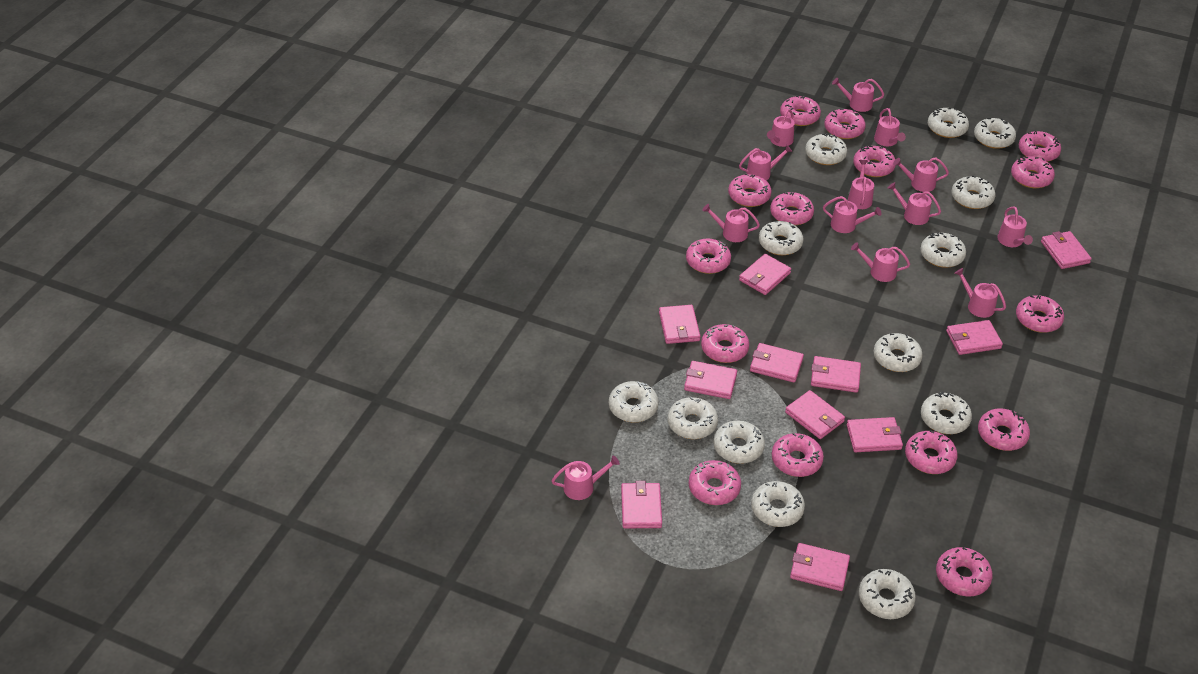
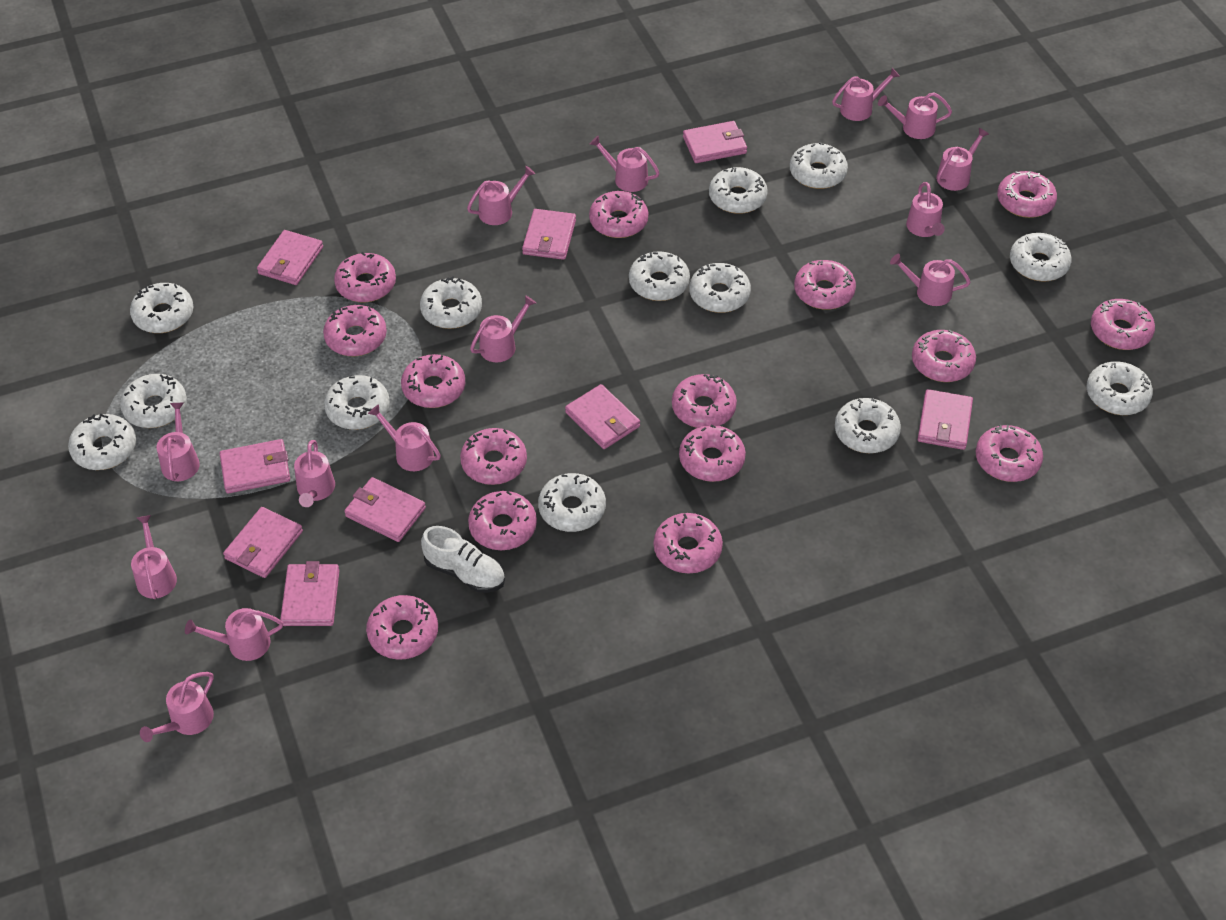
pink wallet: [621,481,662,528] [659,305,701,344] [684,361,737,399] [739,254,791,295] [750,343,804,383] [785,390,845,439] [790,543,850,591] [811,356,861,393] [847,417,903,452] [946,320,1003,355] [1041,231,1092,269] = 11 -> [219,439,290,494] [223,507,303,578] [257,230,323,285] [280,561,340,626] [344,477,426,542] [522,209,576,260] [565,384,640,449] [683,121,747,163] [918,389,973,450] = 9
pink watering can: [551,455,620,500] [702,204,760,242] [739,145,792,180] [767,109,795,147] [823,196,882,233] [832,78,884,112] [848,160,874,209] [851,242,910,282] [874,108,906,146] [888,182,941,225] [893,157,949,192] [955,268,1006,318] [997,207,1033,247] = 13 -> [131,515,177,599] [140,672,214,742] [157,402,200,481] [185,608,283,661] [294,440,335,507] [368,404,441,471] [467,166,535,225] [470,295,536,362] [590,136,659,192] [832,68,900,121] [878,92,952,139] [890,254,970,306] [906,182,945,237] [936,128,989,191] = 14
white shoe: none = 0 -> [421,526,505,593] = 1

